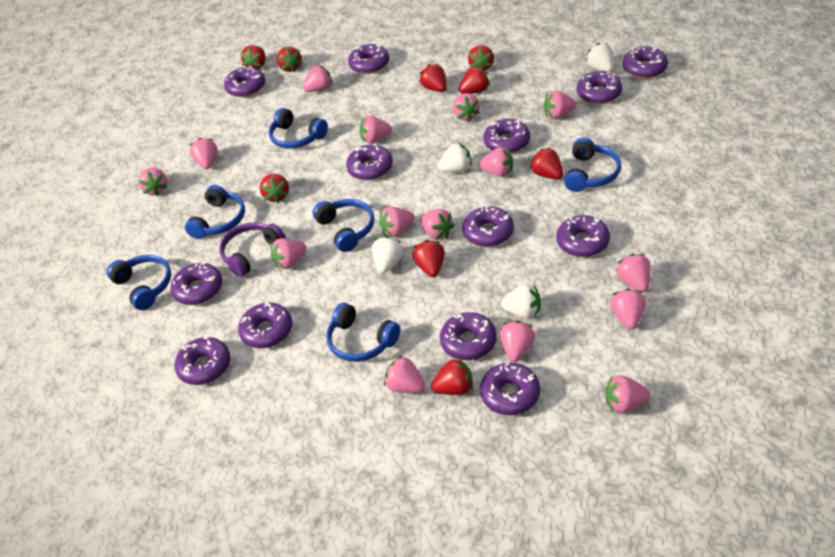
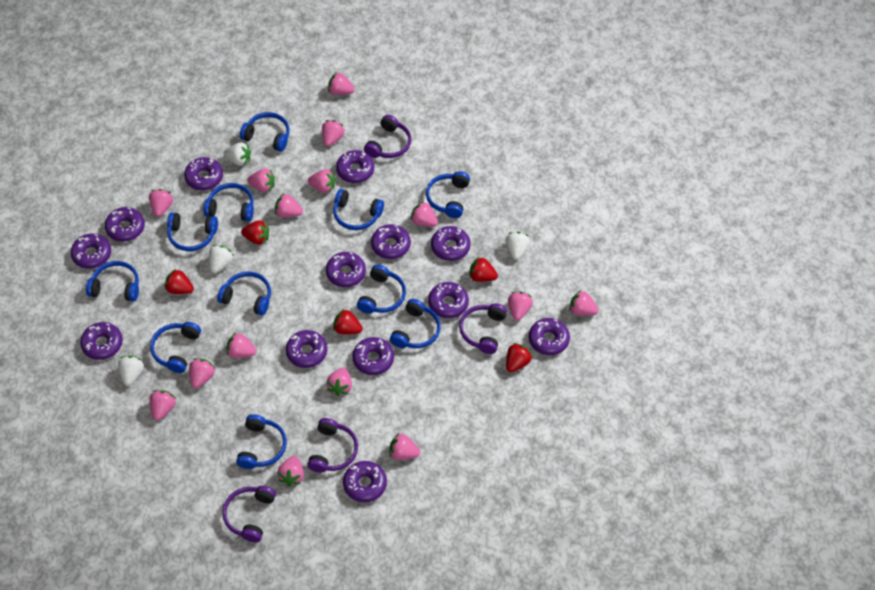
blue headphones: [107,255,171,310] [185,185,245,239] [269,108,328,149] [312,199,374,252] [326,303,400,362] [564,138,621,192] = 6 -> [86,261,139,302] [150,322,201,373] [167,212,218,251] [203,183,254,221] [217,272,271,316] [236,414,287,469] [240,112,290,152] [333,189,384,230] [357,265,406,314] [390,299,440,348] [426,171,470,218] = 11
purple headphones: [219,223,286,277] = 1 -> [222,486,276,542] [307,418,358,473] [364,115,411,158] [459,303,507,354] = 4
red strawberry: [240,45,265,69] [260,174,289,203] [277,46,302,72] [413,240,445,277] [419,64,447,92] [431,357,473,395] [459,66,490,94] [468,45,494,71] [530,147,563,179] = 9 -> [165,269,194,294] [241,220,269,245] [333,308,363,334] [469,256,498,282] [506,343,532,372] = 5

